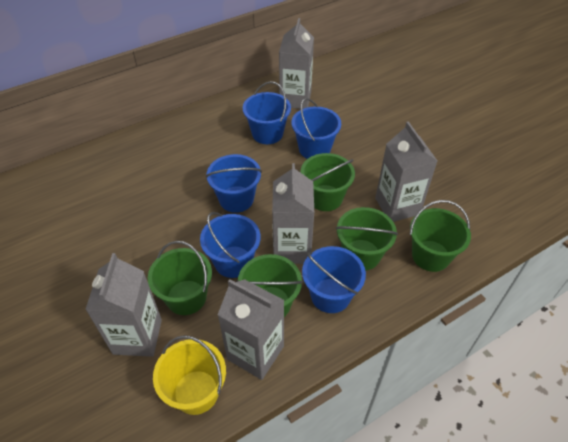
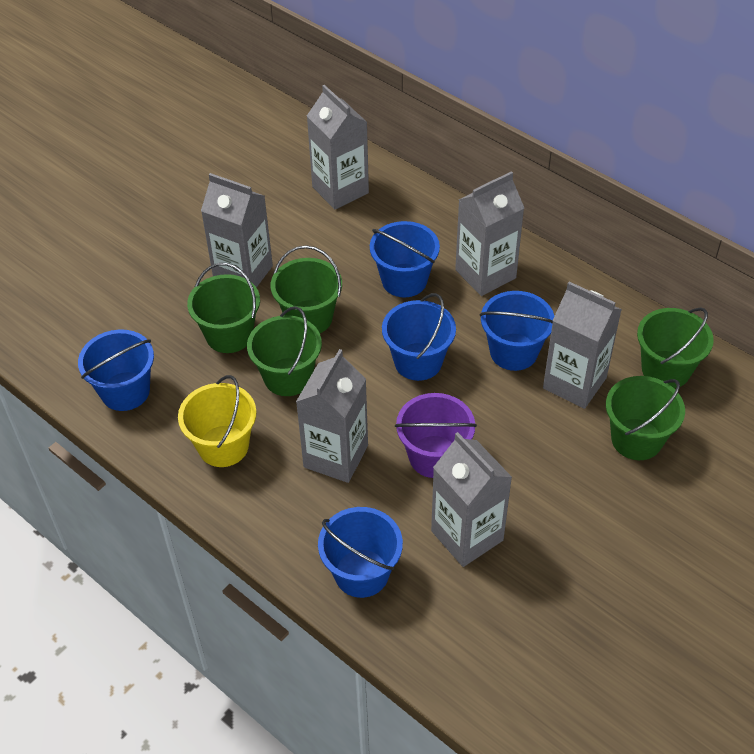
grey carton: [85,253,162,357] [217,279,284,380] [272,163,314,264] [279,18,314,109] [375,121,437,222] = 5 -> [201,173,273,288] [296,349,368,483] [307,85,369,210] [431,432,512,567] [455,171,524,296] [543,282,622,409] = 6
purple bucket: none = 0 -> [395,393,477,478] = 1

